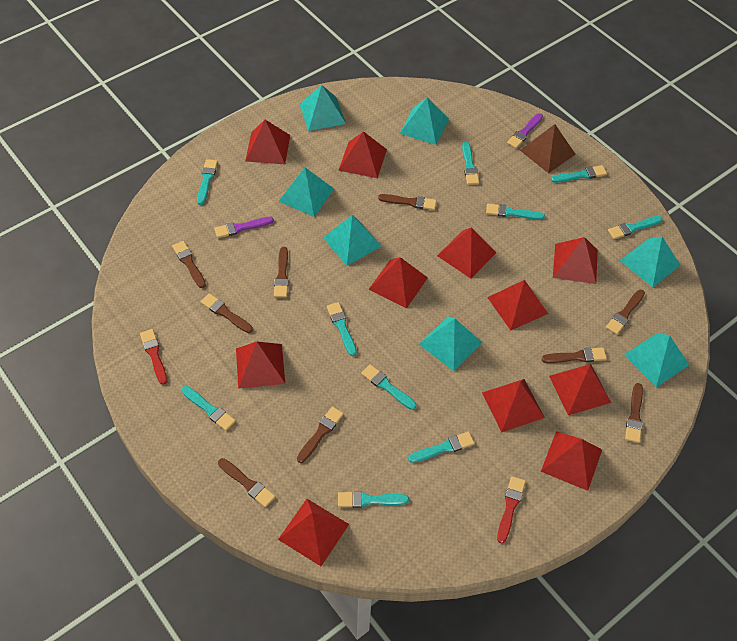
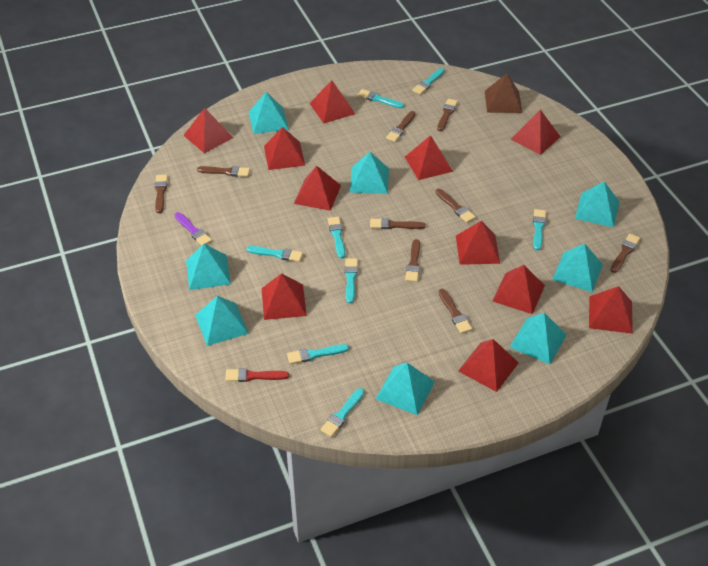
purple brush: [214,217,274,238] [507,113,543,148] = 2 -> [175,212,212,246] = 1
red brush: [140,329,167,385] [497,476,526,543] = 2 -> [225,368,289,382] = 1
turquoise brush: [182,386,236,431] [197,159,218,205] [327,302,357,356] [338,491,409,508] [361,364,417,410] [408,432,475,463] [462,141,479,185] [486,203,545,220] [551,165,607,183] [608,216,663,239] = 10 -> [246,246,303,262] [287,344,349,364] [320,388,364,437] [328,217,345,259] [345,258,358,304] [358,89,404,108] [412,68,445,95] [533,209,546,250] = 8
turquoise pyramid: [278,167,334,217] [299,85,346,131] [323,215,381,265] [399,97,449,145] [419,317,482,371] [620,236,680,287] [624,333,689,387] = 7 -> [186,244,231,290] [195,296,249,346] [249,92,289,134] [350,152,389,194] [376,363,435,415] [510,313,566,364] [552,243,603,292] [575,181,620,227] = 8

